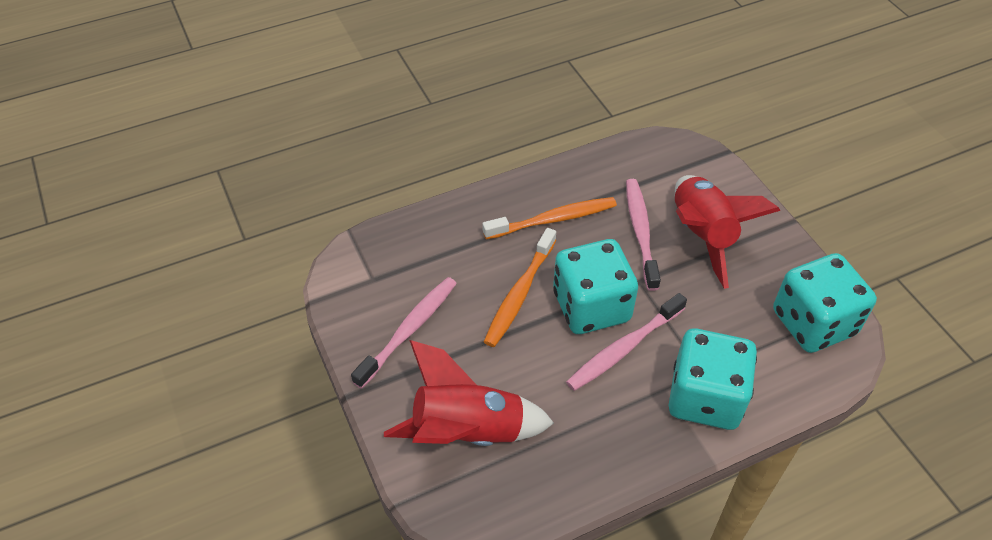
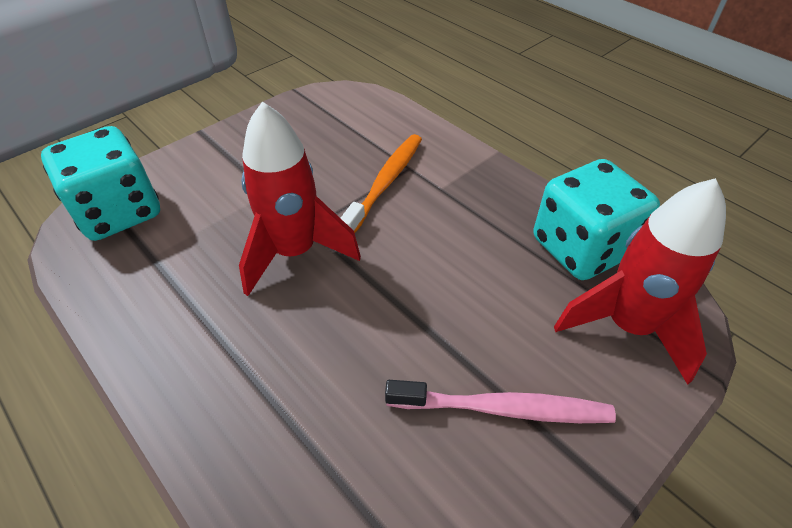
orange toothbrush: [482,197,617,240] [484,228,556,347] = 2 -> [341,134,422,233] = 1
pink toothbrush: [351,277,457,389] [566,293,687,391] [626,179,661,291] = 3 -> [385,380,616,423] = 1
turquoise dice: [553,239,638,334] [669,328,757,430] [773,253,877,353] = 3 -> [41,126,160,241] [533,159,660,280] = 2

